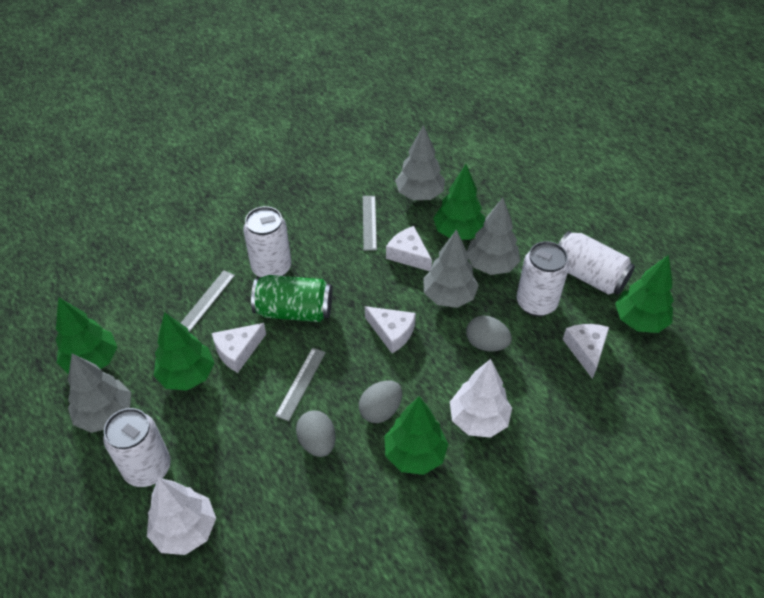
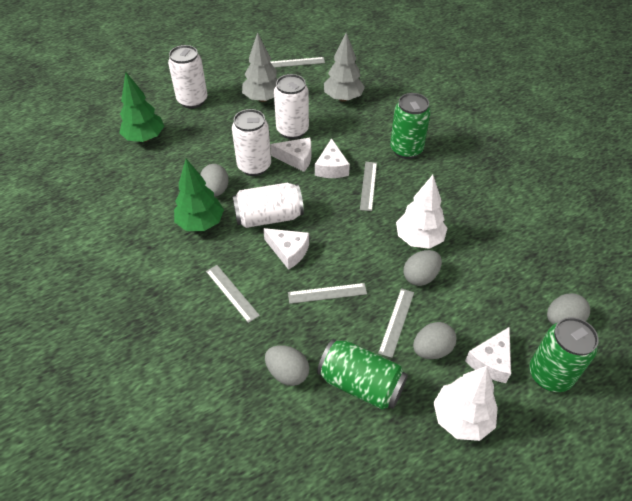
green can: [251,275,332,322] = 1 -> [317,339,408,410] [390,93,431,159] [529,317,599,392] = 3
green tree: [56,297,117,374] [154,312,214,391] [384,396,448,475] [433,164,485,240] [615,255,674,333] = 5 -> [119,72,164,142] [174,159,224,231] = 2
grey egg: [296,410,336,457] [359,380,402,423] [466,316,512,352] = 3 -> [200,164,229,197] [265,345,309,386] [404,250,442,286] [413,322,457,359] [547,293,590,325] = 5
grey ruler: [181,270,235,332] [275,348,326,421] [363,196,377,251] = 3 -> [206,265,260,323] [270,57,325,68] [288,283,367,304] [360,162,377,211] [378,288,414,358] = 5
grey tree: [68,354,131,433] [395,125,445,200] [423,229,479,308] [467,198,520,275] = 4 -> [242,32,278,102] [324,32,365,102] = 2

